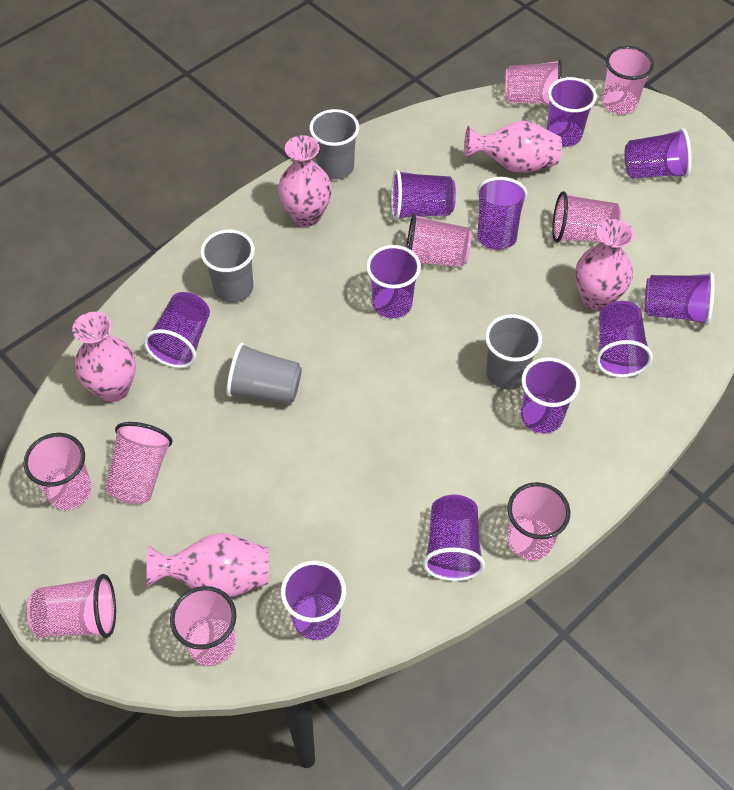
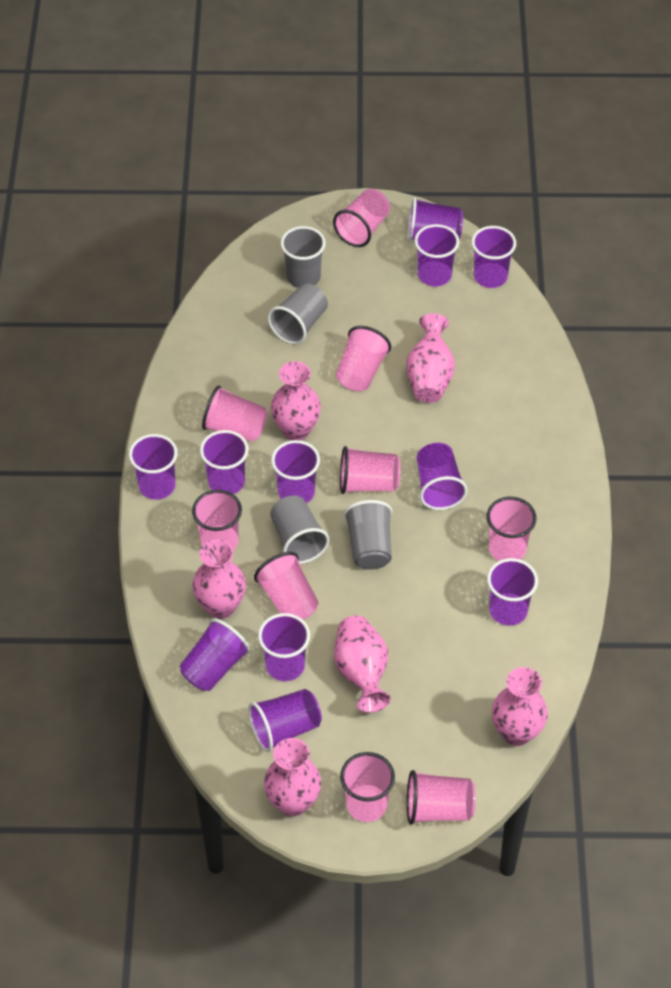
pink vase: [72,312,136,402] [147,533,269,598] [278,135,332,227] [464,121,562,173] [575,219,634,310] = 5 -> [192,539,246,619] [264,738,321,816] [271,361,321,440] [334,616,391,713] [406,313,455,403] [492,667,548,746] = 6

